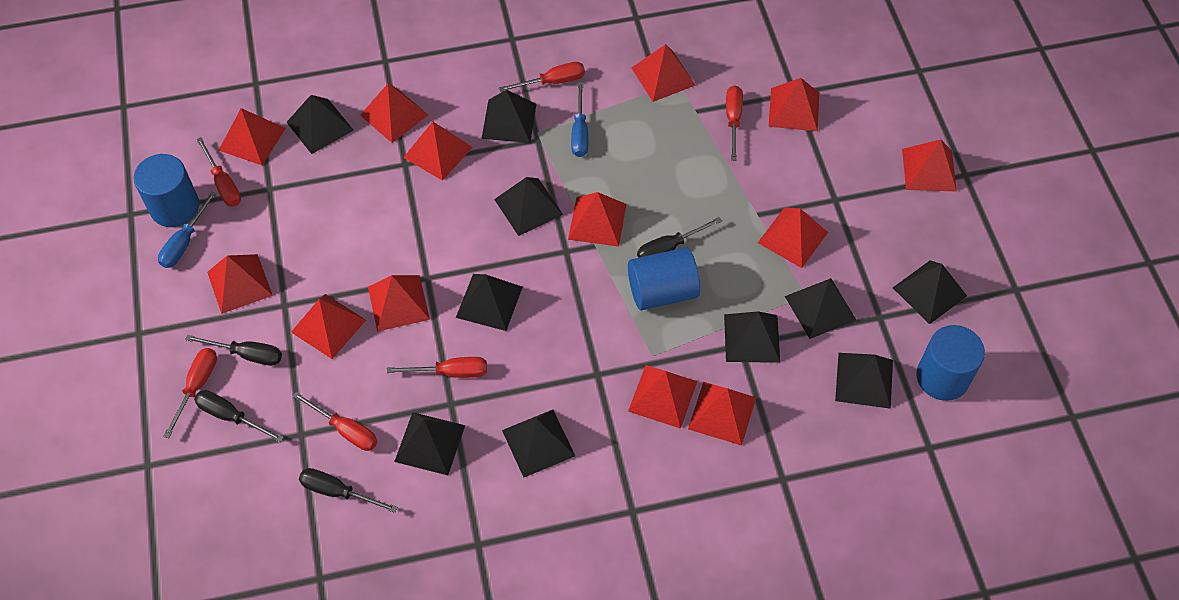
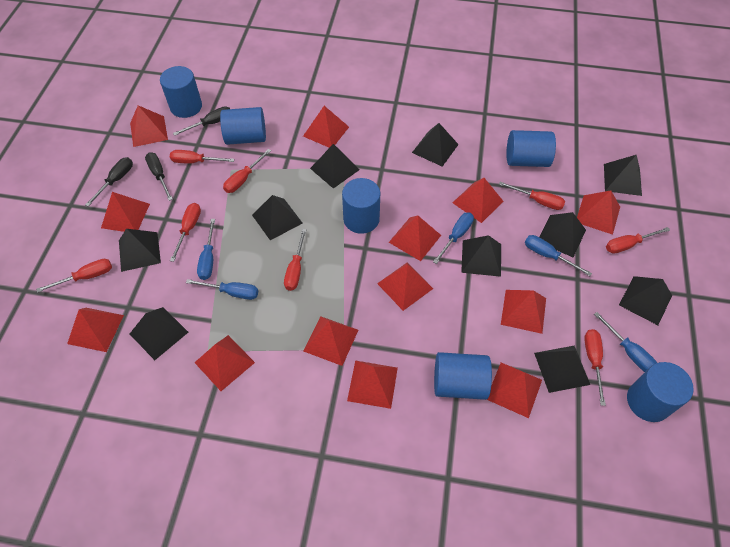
black screwdriver: [185,335,282,366] [194,390,284,442] [299,468,398,513] [637,217,722,258] = 4 -> [85,157,133,207] [145,153,173,201] [173,107,230,136] = 3
blue cylinder: [134,154,199,227] [628,247,700,310] [917,325,985,401] = 3 -> [160,66,202,118] [220,107,266,145] [342,178,380,234] [434,352,492,400] [506,130,556,167] [627,362,694,422] = 6
blue screwdriver: [158,191,216,268] [571,82,588,157] = 2 -> [186,279,258,300] [197,219,215,280] [433,212,474,264] [525,235,592,276] [594,312,657,372] = 5
red screwdriver: [163,348,217,438] [196,137,241,207] [292,392,378,451] [387,357,487,378] [499,62,585,92] [726,85,743,161] = 6 -> [36,259,112,293] [170,150,234,163] [170,203,201,262] [223,149,271,193] [284,229,307,291] [499,182,565,210] [584,329,606,406] [606,227,670,254] = 8

